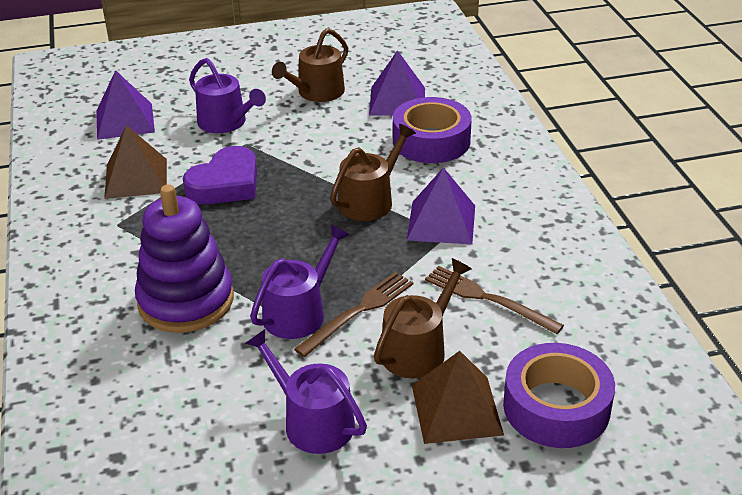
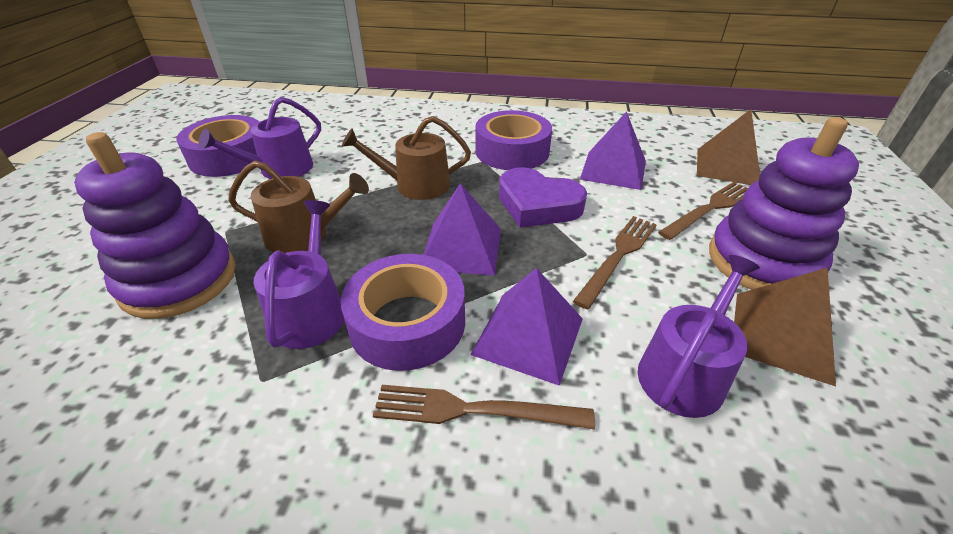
brown fork: [294,272,414,357] [425,266,564,334] = 2 -> [373,385,595,429] [573,216,657,310] [658,182,748,240] = 3
brown watering can: [272,28,348,102] [330,124,416,221] [374,258,472,378] = 3 -> [228,161,369,253] [342,116,471,200] = 2
purple stacking toy: [135,184,234,333] = 1 -> [74,132,236,319] [709,117,859,290] = 2
purple tape: [393,97,472,163] [503,343,615,448] = 2 -> [177,115,259,177] [341,254,465,371] [475,110,552,170] = 3

